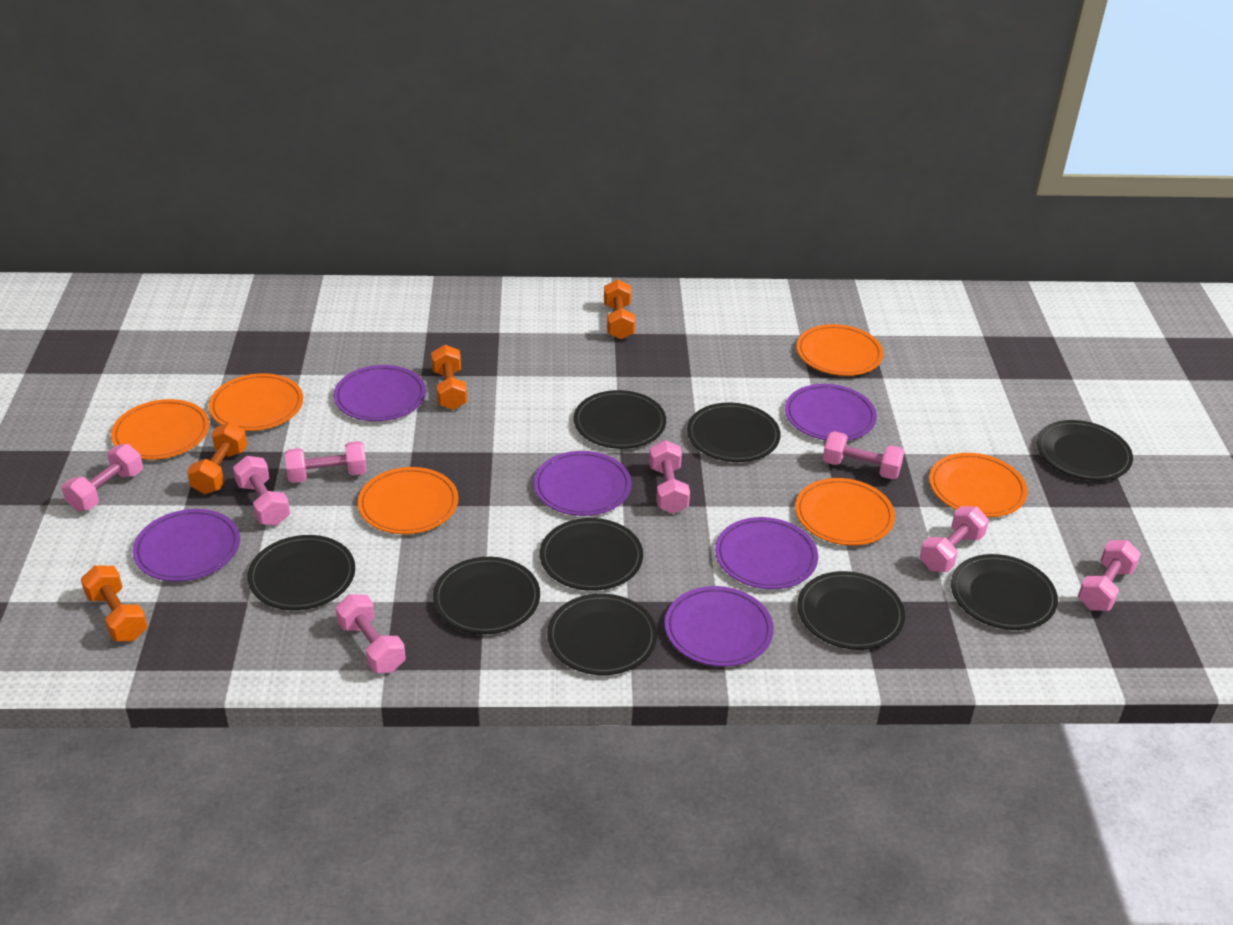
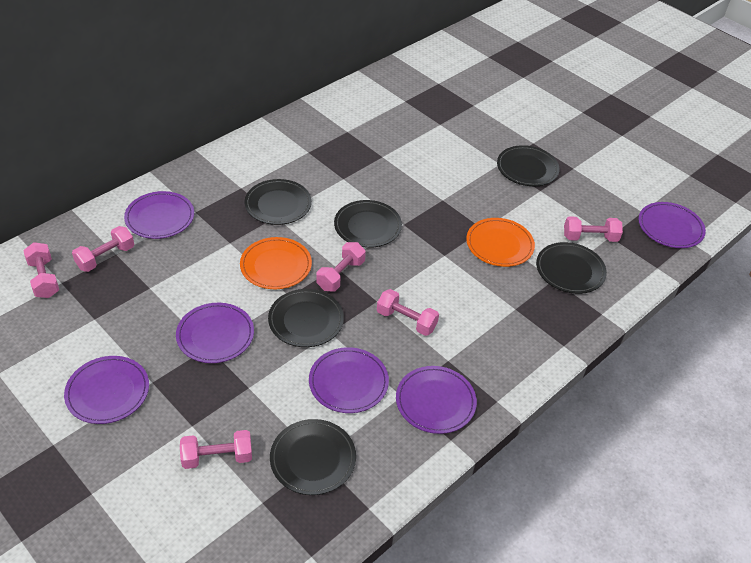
black plate: [247,535,355,610] [433,557,540,634] [540,518,643,591] [547,594,657,675] [574,390,666,449] [687,402,780,462] [797,571,905,650] [951,554,1058,630] [1037,420,1133,481] = 9 -> [245,179,312,225] [268,289,344,347] [270,419,356,495] [334,200,402,248] [497,145,559,186] [536,242,607,294] = 6
orange dumbbell: [81,565,148,641] [187,422,247,494] [431,345,467,410] [604,279,635,339] = 4 -> none = 0
orange plate: [111,399,209,460] [209,373,303,431] [358,467,459,534] [795,478,895,546] [796,324,884,376] [929,453,1028,517] = 6 -> [240,237,312,289] [466,218,535,267] = 2
pink dumbbell: [62,444,143,511] [233,456,290,526] [285,441,367,483] [335,594,406,673] [649,440,690,514] [823,431,905,480] [920,506,989,572] [1078,540,1141,611] = 8 -> [23,242,59,298] [72,226,134,272] [180,430,252,469] [316,242,366,291] [377,289,439,336] [564,217,623,242] = 6

